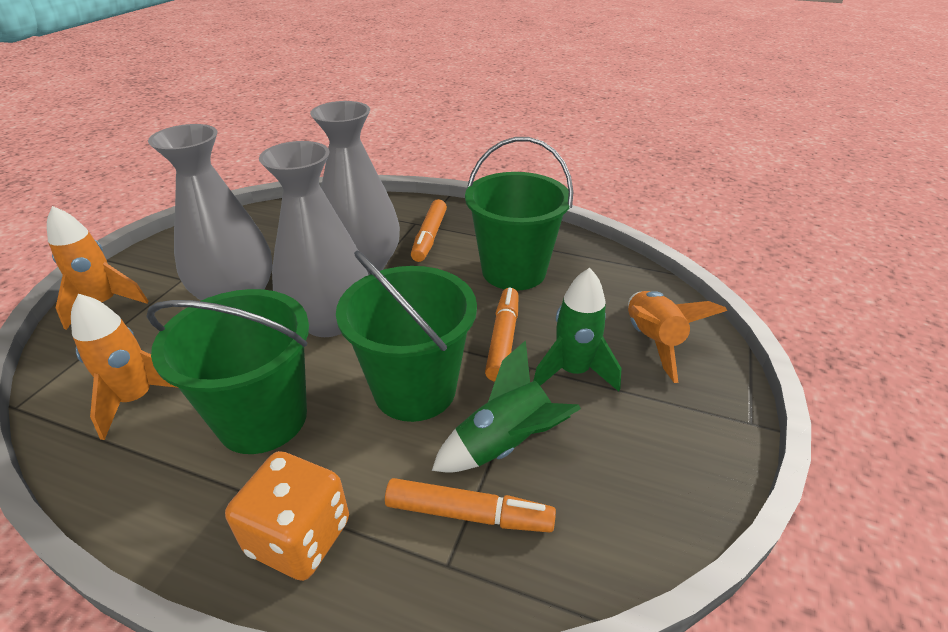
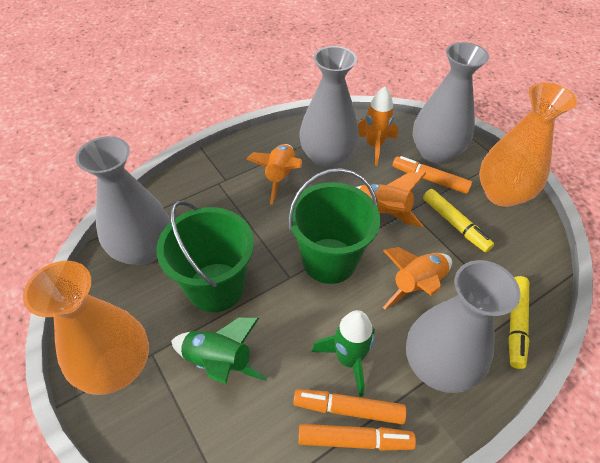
green bucket: [146,289,309,454] [336,251,477,422] [465,137,573,291] = 3 -> [157,201,254,312] [288,168,381,284] = 2
grey vase: [148,124,273,300] [259,141,368,337] [310,101,400,275] = 3 -> [75,136,170,265] [300,46,359,169] [406,260,520,393] [413,42,489,164] = 4
orange dice: [225,451,349,581] = 1 -> none = 0
orange rocket: [47,206,149,330] [71,294,178,440] [628,291,727,383] = 3 -> [246,144,302,204] [356,172,426,228] [358,87,398,166] [383,247,452,309] = 4
orange vase: none = 0 -> [23,261,149,395] [479,82,577,207] = 2
yellow marker: none = 0 -> [423,189,494,253] [509,276,529,369] = 2

